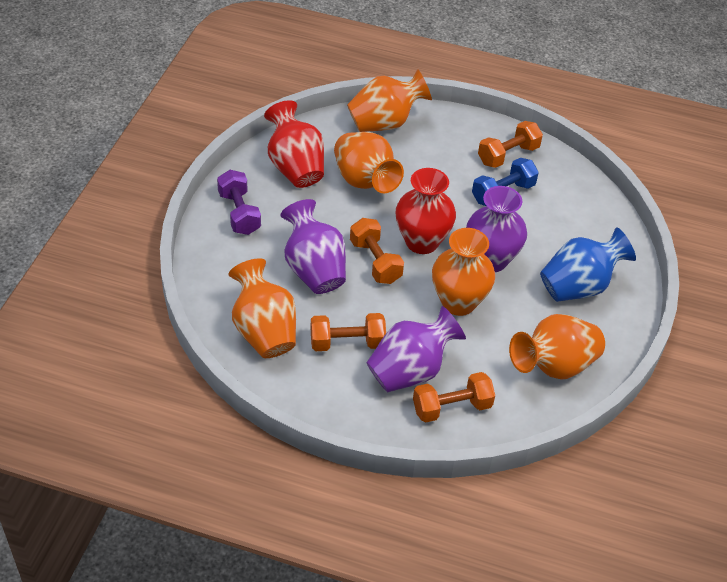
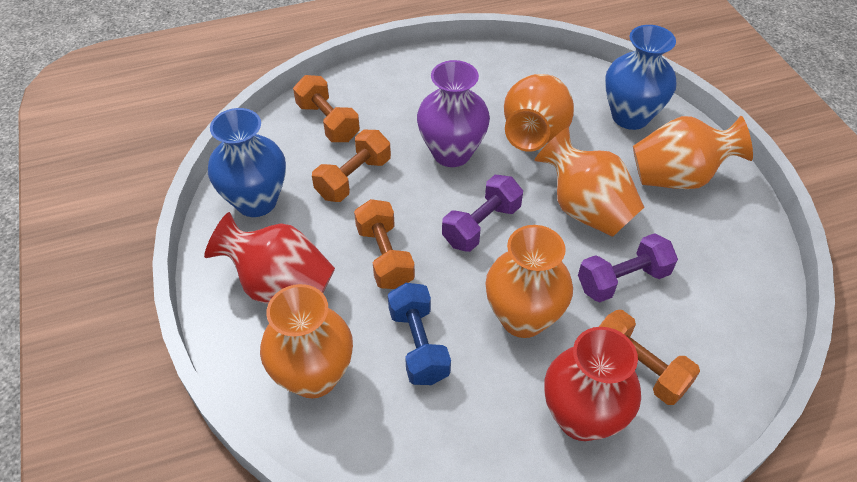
blue vase: [540,228,636,302] = 1 -> [208,108,286,217] [605,25,677,130] = 2
purple dumbbell: [217,170,261,235] = 1 -> [442,175,523,252] [578,233,678,302] = 2
purple vase: [280,199,346,294] [367,306,466,392] [466,186,527,272] = 3 -> [417,60,490,167] = 1

